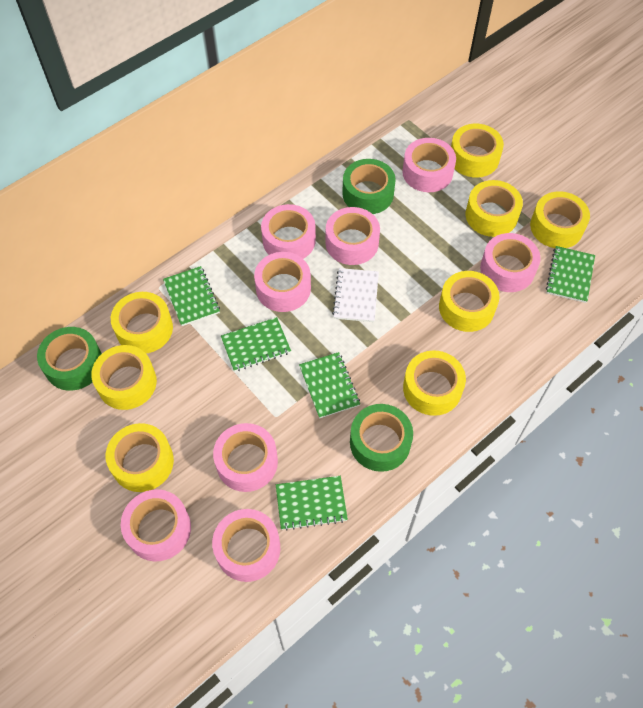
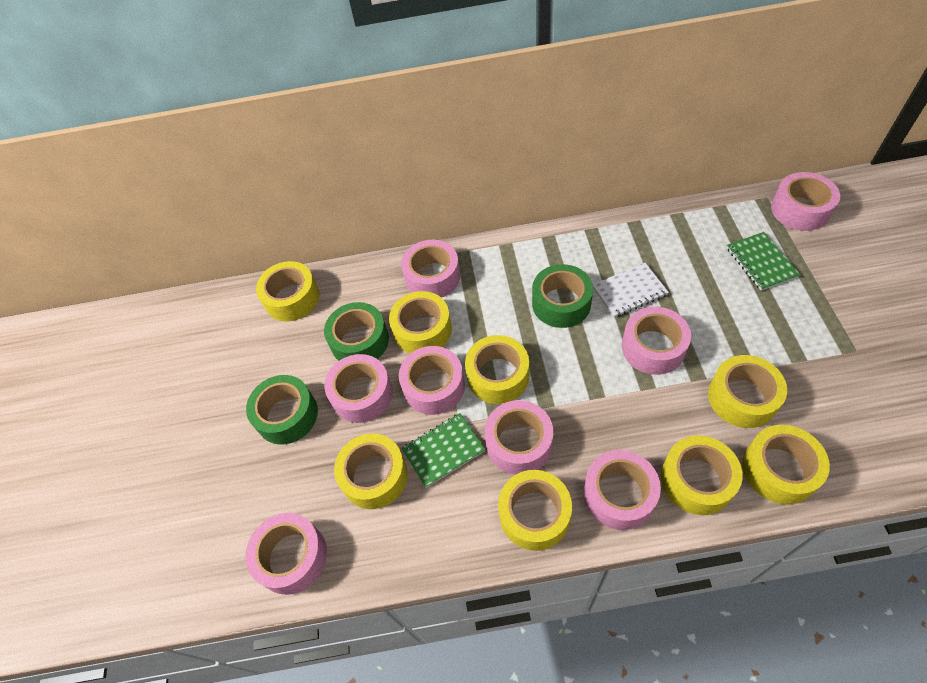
green notebook: [163,266,220,326] [221,317,291,372] [276,476,348,531] [299,352,360,418] [546,246,595,303] = 5 -> [401,413,485,488] [727,232,800,291] = 2

